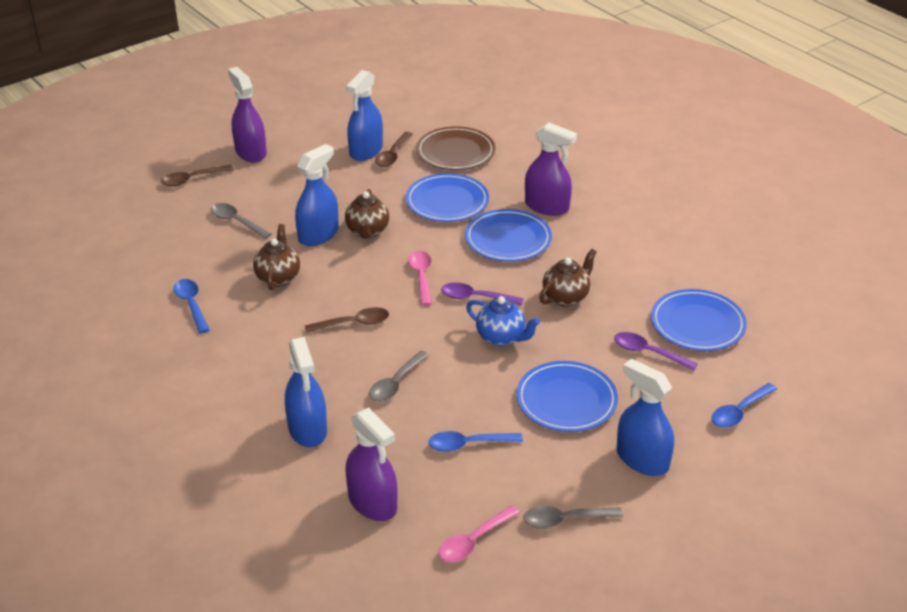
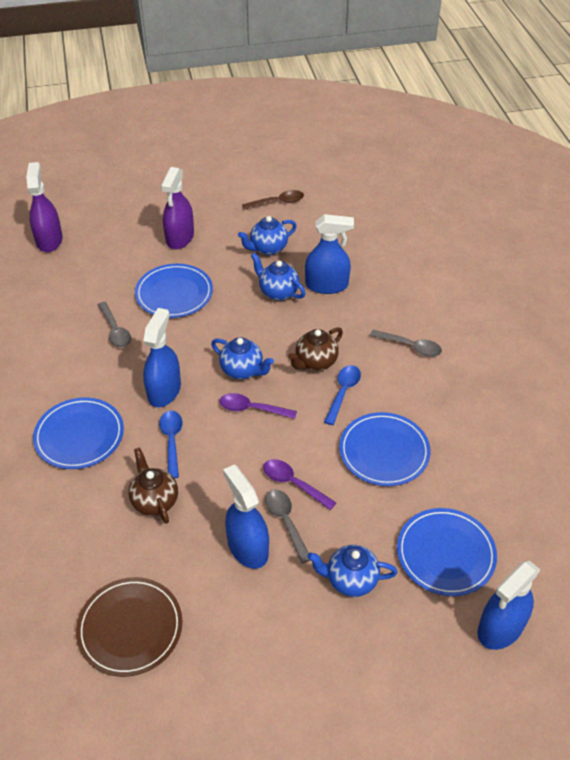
blue spoon: [173,279,209,333] [429,431,523,452] [712,383,777,428] = 3 -> [159,411,183,479] [324,365,361,425] = 2
blue teapot: [466,296,540,346] = 1 -> [211,337,274,379] [238,216,297,255] [251,253,306,301] [307,545,397,597] = 4
brown spoon: [161,165,234,186] [305,307,389,333] [375,132,413,167] = 3 -> [242,190,304,210] = 1
brown teapot: [253,224,300,290] [345,189,389,239] [539,249,597,307] = 3 -> [129,447,178,524] [288,327,343,371] = 2
pink spoon: [408,251,432,306] [438,506,520,562] = 2 -> none = 0
purple spray bottle: [228,67,267,163] [345,408,398,521] [525,122,577,216] = 3 -> [26,162,63,252] [161,167,194,249] = 2

